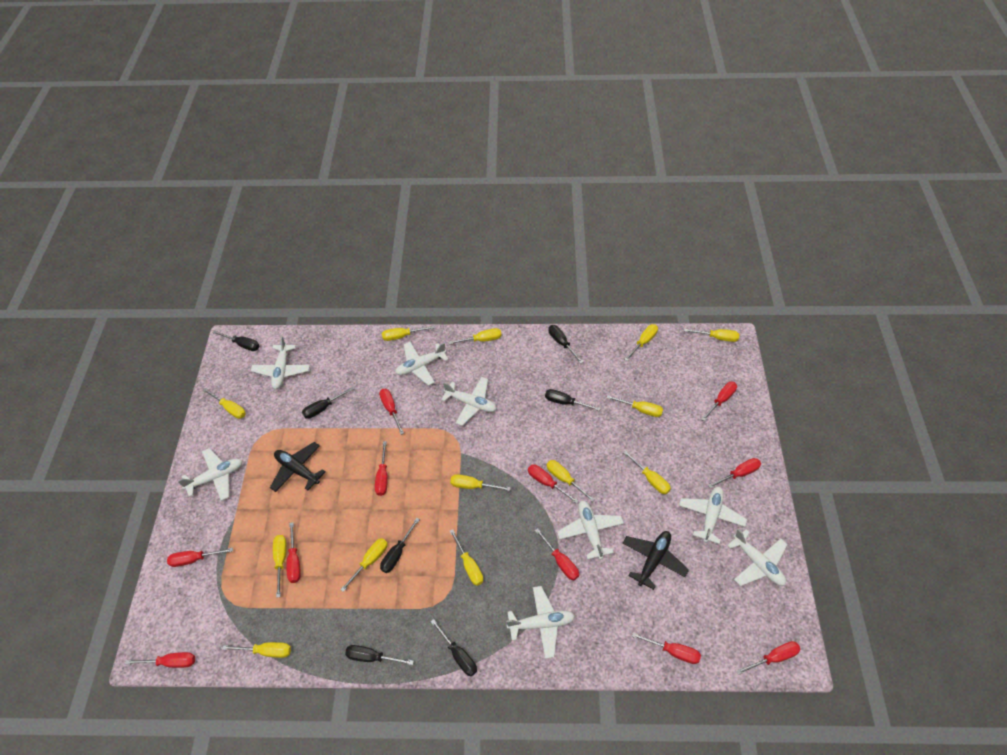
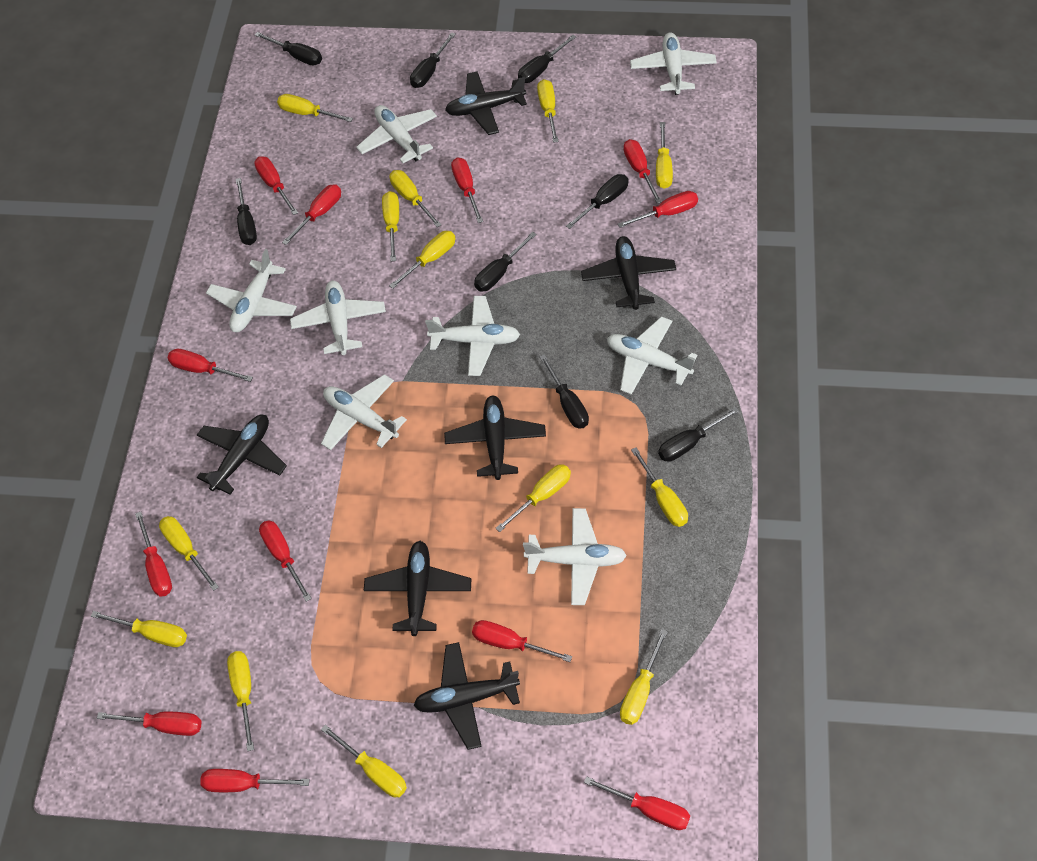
black plane: [270,442,325,492] [623,531,689,590] = 2 -> [197,415,287,495] [364,541,471,636] [413,642,520,750] [444,396,546,480] [445,71,527,135] [581,236,676,310] = 6
black screwdriver: [212,330,259,351] [302,387,354,419] [345,645,414,665] [380,518,420,573] [430,619,477,676] [545,389,601,411] [549,325,583,364] = 7 -> [236,178,257,245] [255,32,322,65] [410,32,456,88] [474,232,537,292] [518,35,576,83] [540,354,589,429] [566,174,628,229] [658,407,739,462] = 8
red screwdriver: [125,652,195,668] [167,548,233,567] [287,522,301,583] [375,441,388,496] [379,389,404,435] [528,464,578,504] [535,528,579,581] [632,633,701,664] [701,382,737,421] [708,458,761,488] [736,641,801,675] = 11 -> [97,711,202,736] [135,512,172,597] [168,349,253,382] [200,769,310,792] [254,156,298,215] [259,520,312,602] [282,185,341,245] [451,157,483,223] [472,620,572,662] [584,776,690,830] [618,191,698,228] [624,139,662,204] = 12

